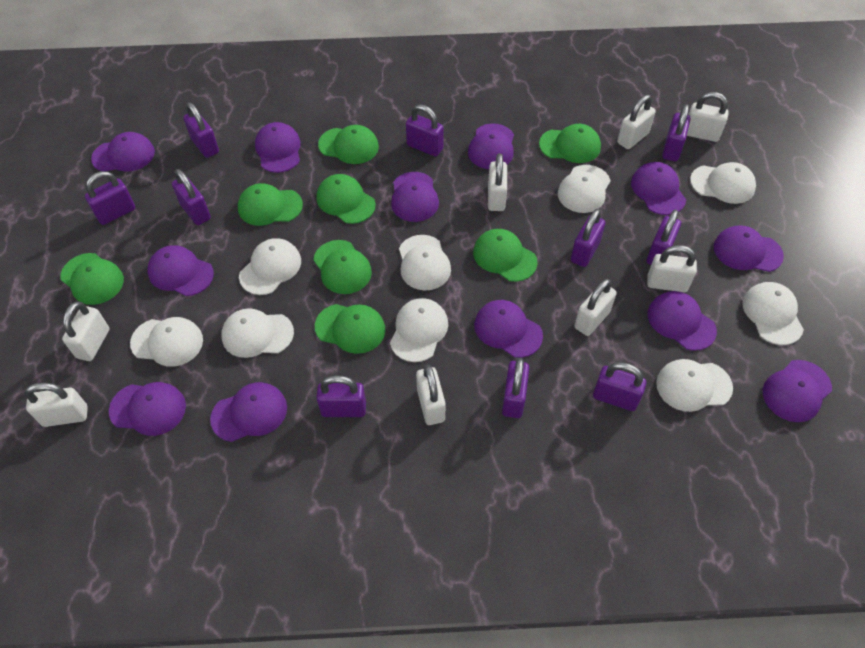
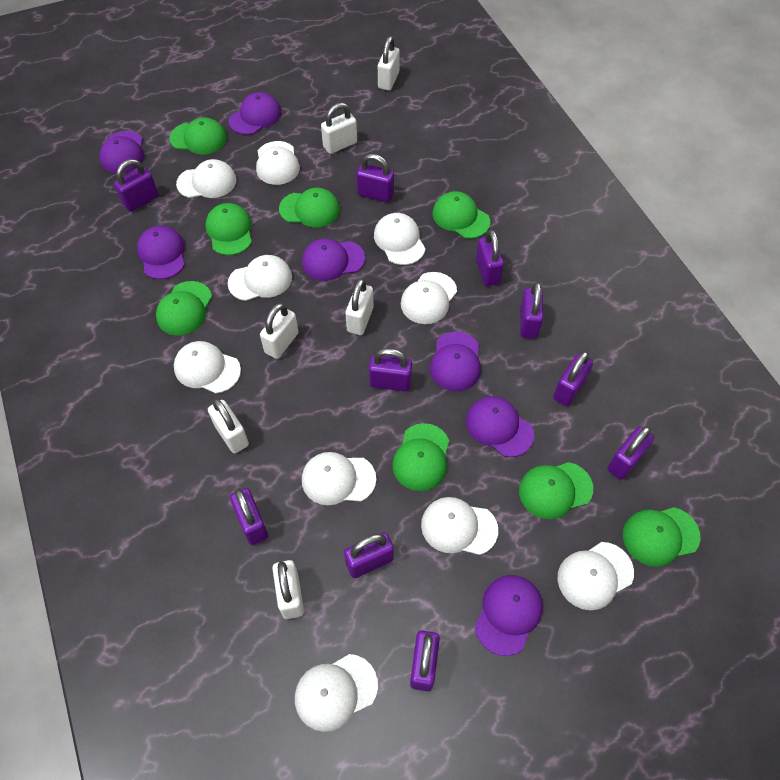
purple cap: [91,132,155,172] [109,382,186,436] [147,245,214,296] [210,382,287,442] [255,122,301,173] [391,172,439,222] [468,124,514,169] [474,300,543,358] [631,162,686,215] [648,291,717,351] [714,226,784,272] [763,360,832,422] = 12 -> [100,131,144,174] [137,226,185,279] [229,92,281,135] [302,239,365,281] [430,332,481,391] [466,396,534,457] [475,575,543,656] = 7
white cap: [130,317,203,367] [221,308,294,358] [239,238,301,295] [390,298,448,362] [399,235,451,290] [558,165,611,213] [656,359,733,412] [690,162,756,204] [742,282,804,345] = 9 -> [174,341,241,394] [176,159,237,198] [228,255,292,301] [256,141,300,185] [295,654,378,732] [302,452,376,505] [374,213,426,265] [401,272,457,324] [421,497,498,555] [558,542,634,610] = 10
white padlock: [25,383,88,427] [62,301,110,361] [416,364,445,425] [488,153,507,211] [574,279,617,336] [617,95,656,149] [647,245,697,292] [687,92,729,142] = 8 -> [208,398,249,453] [260,303,299,359] [272,560,304,619] [321,103,357,154] [345,278,374,335] [378,36,400,91] = 6

